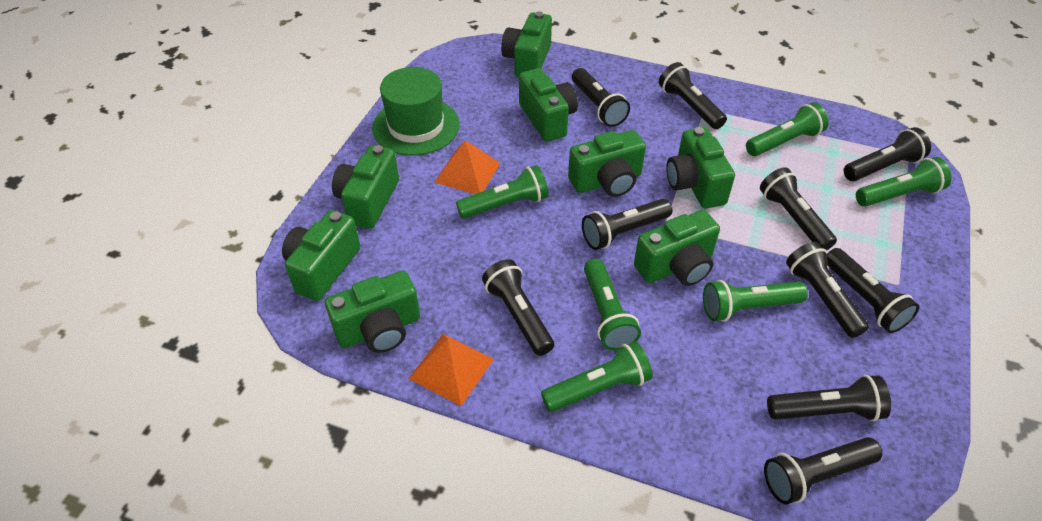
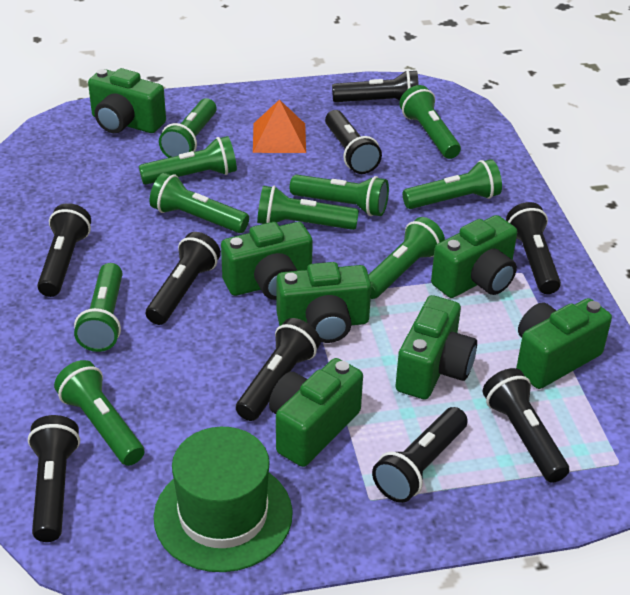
black flashlight: [482,259,554,356] [572,68,630,127] [582,199,672,250] [659,62,727,129] [760,167,837,250] [764,437,882,505] [767,375,891,421] [786,242,869,338] [827,248,920,333] [844,127,931,181] = 10 -> [28,415,80,542] [37,203,91,297] [146,232,221,325] [236,318,321,421] [325,110,382,174] [332,70,419,102] [372,407,468,503] [483,368,569,483] [506,202,561,294] = 9
green camera: [282,210,360,301] [325,271,420,353] [332,145,399,229] [501,11,552,77] [519,68,578,142] [568,130,646,197] [634,210,720,286] [666,127,735,208] = 8 -> [88,68,166,133] [221,222,313,300] [269,358,363,467] [276,262,372,343] [395,295,477,399] [431,215,517,298] [516,298,612,389] = 7
green flashlight: [456,165,549,219] [541,341,653,412] [584,259,641,351] [703,280,808,322] [746,102,829,156] [856,157,951,207] = 6 -> [54,360,144,466] [74,263,122,352] [139,136,237,184] [149,173,249,233] [159,98,217,158] [257,186,359,230] [290,175,389,216] [369,217,445,299] [399,85,461,159] [403,159,502,209] = 10
orange pyramid: [408,334,494,406] [434,140,500,194] = 2 -> [253,100,306,153] = 1

